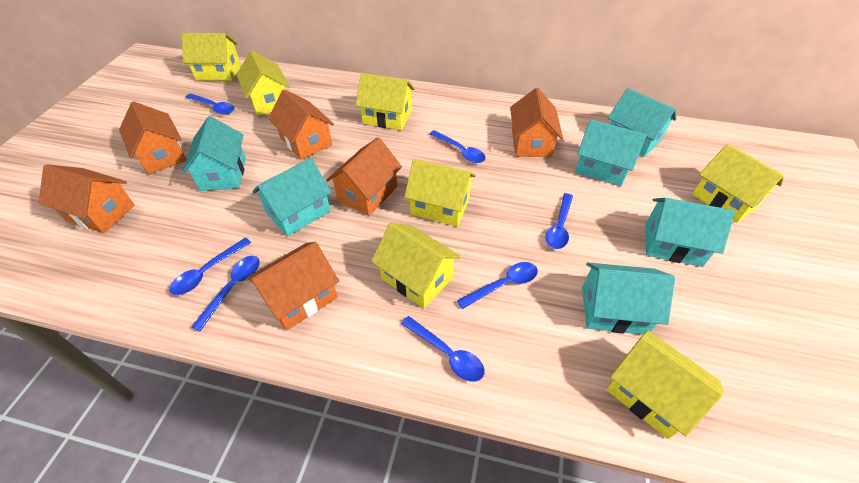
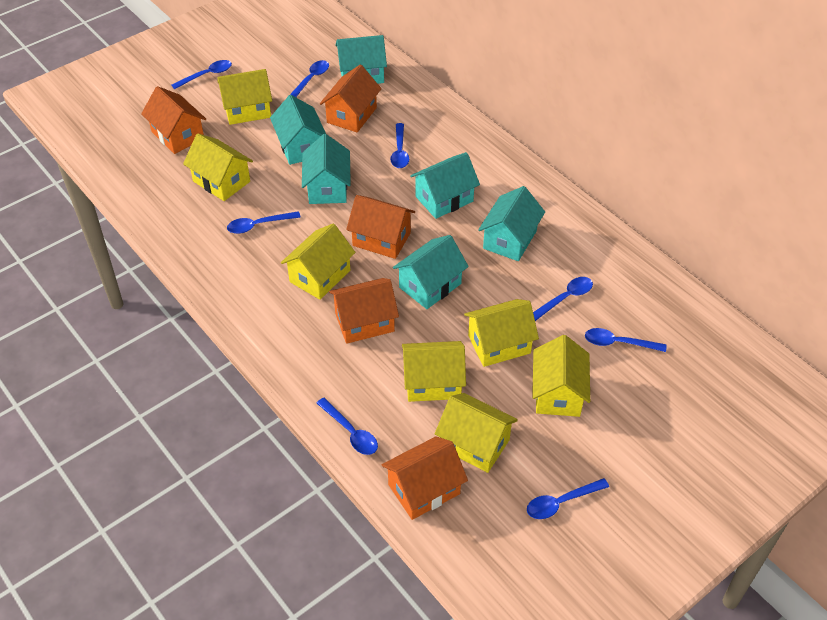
blue spoon: [170,237,251,295] [185,93,234,114] [192,256,260,331] [401,316,485,382] [430,130,486,163] [457,262,538,309] [545,193,573,249] = 7 -> [171,60,232,89] [227,211,301,234] [290,60,329,97] [316,398,378,455] [390,123,409,168] [527,478,609,519] [533,277,593,321] [585,328,666,352] = 8
orange house: [39,164,135,234] [119,101,186,174] [247,242,339,330] [268,89,334,160] [327,137,402,216] [510,88,563,157] = 6 -> [141,86,206,154] [320,65,382,132] [329,278,399,344] [346,195,415,259] [381,436,468,520] = 5

